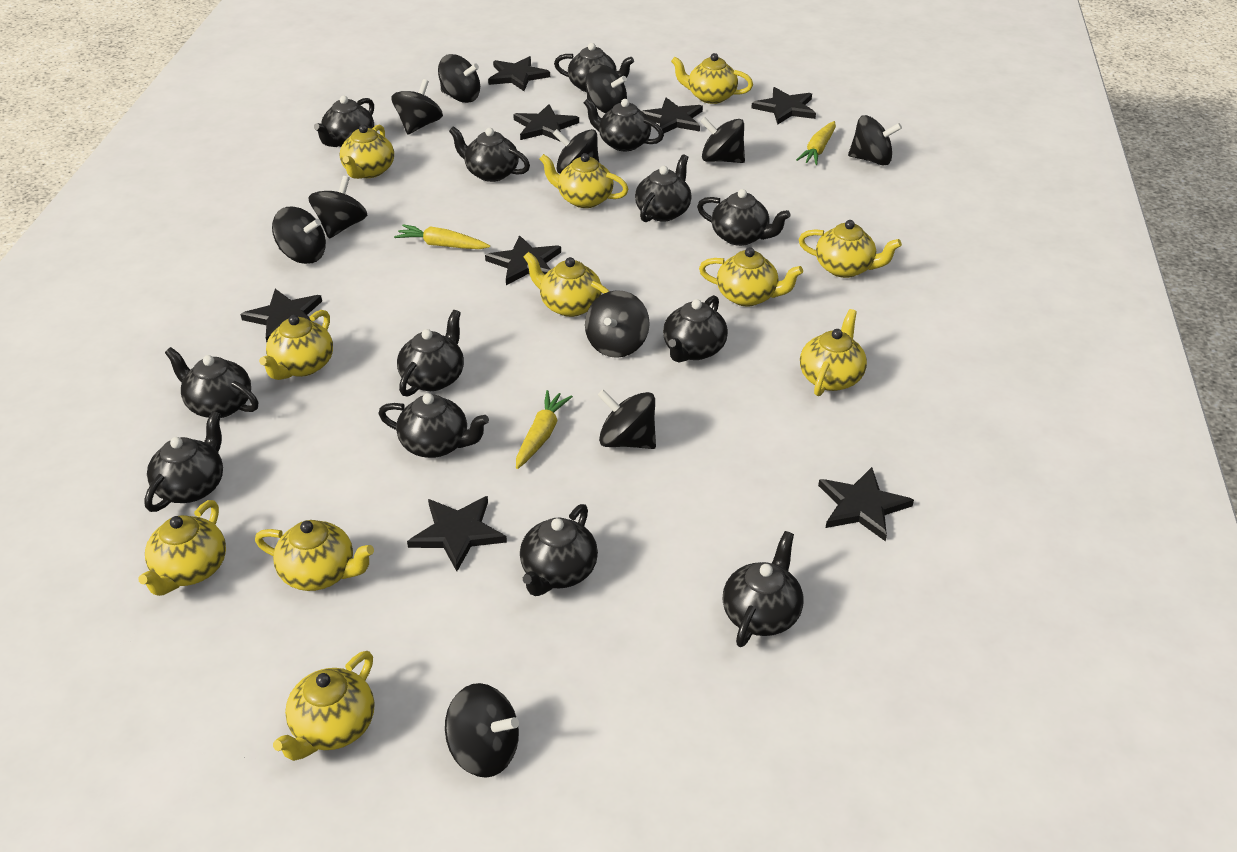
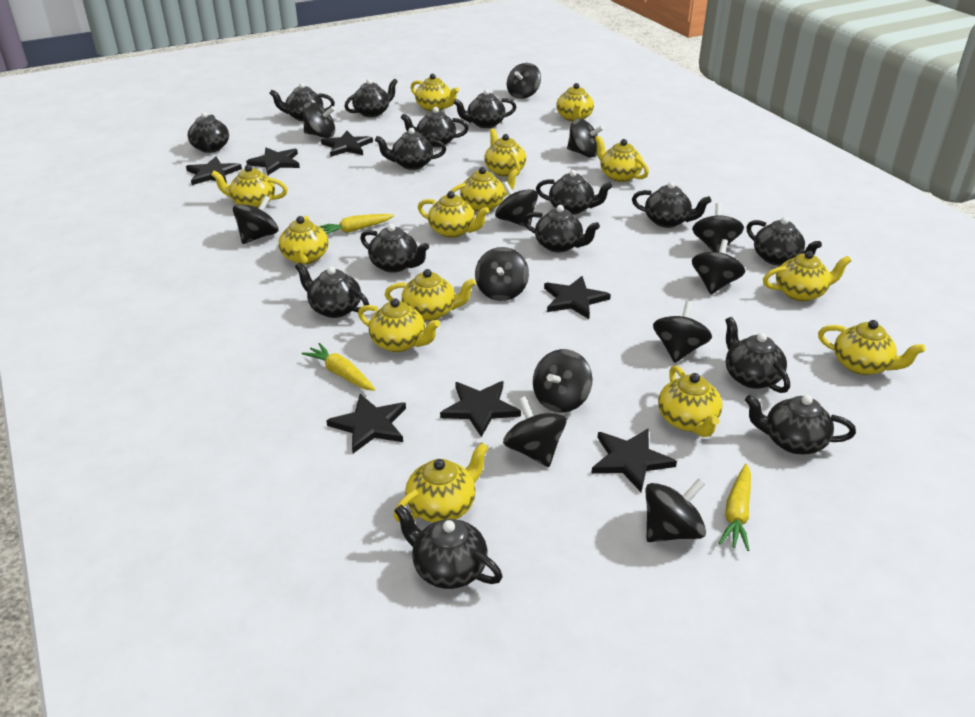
black spinning top: [272,207,326,264] [308,176,367,239] [391,79,443,134] [438,54,480,103] [445,683,519,778] [553,129,599,174] [585,64,627,113] [585,290,650,358] [598,389,656,449] [700,117,745,163] [848,115,902,165] = 11 -> [233,195,278,244] [303,102,335,138] [475,247,529,301] [495,181,538,227] [503,396,567,467] [507,63,541,99] [533,349,592,413] [567,119,604,158] [646,478,706,542] [653,301,712,363] [692,203,744,252] [692,239,745,294] = 12
black star: [241,289,322,342] [407,496,507,571] [485,235,561,285] [488,56,550,91] [513,104,579,142] [642,98,703,133] [752,87,816,125] [818,467,914,542] = 8 -> [186,157,242,185] [246,148,300,175] [321,131,373,157] [326,394,406,453] [440,381,521,437] [544,276,611,319] [591,429,677,492] = 7
black teapot: [144,411,223,512] [165,347,259,418] [314,96,374,147] [378,393,489,458] [397,310,464,397] [449,126,530,182] [520,504,598,596] [554,43,634,92] [583,98,664,151] [635,154,692,222] [663,295,728,362] [697,189,790,246] [723,531,803,647] = 13 -> [188,112,229,153] [269,83,335,121] [295,262,369,318] [344,78,398,117] [360,224,429,273] [375,128,446,170] [394,505,502,589] [401,107,469,147] [453,89,516,128] [524,205,600,253] [536,170,612,215] [632,182,711,228] [725,317,790,393] [745,395,856,454] [746,217,822,265] = 15
yellow teapot: [138,500,226,596] [255,520,374,591] [259,310,333,380] [273,651,374,761] [340,124,394,179] [524,252,610,317] [539,153,629,208] [671,53,753,104] [699,247,803,306] [799,220,902,278] [800,309,867,396] = 11 -> [211,165,288,208] [279,216,328,265] [358,298,440,352] [384,269,476,321] [393,443,489,523] [410,74,459,111] [418,191,489,238] [451,167,519,212] [484,128,526,177] [556,83,594,122] [595,136,649,182] [658,366,722,437] [763,251,851,301] [818,320,925,375] = 14

